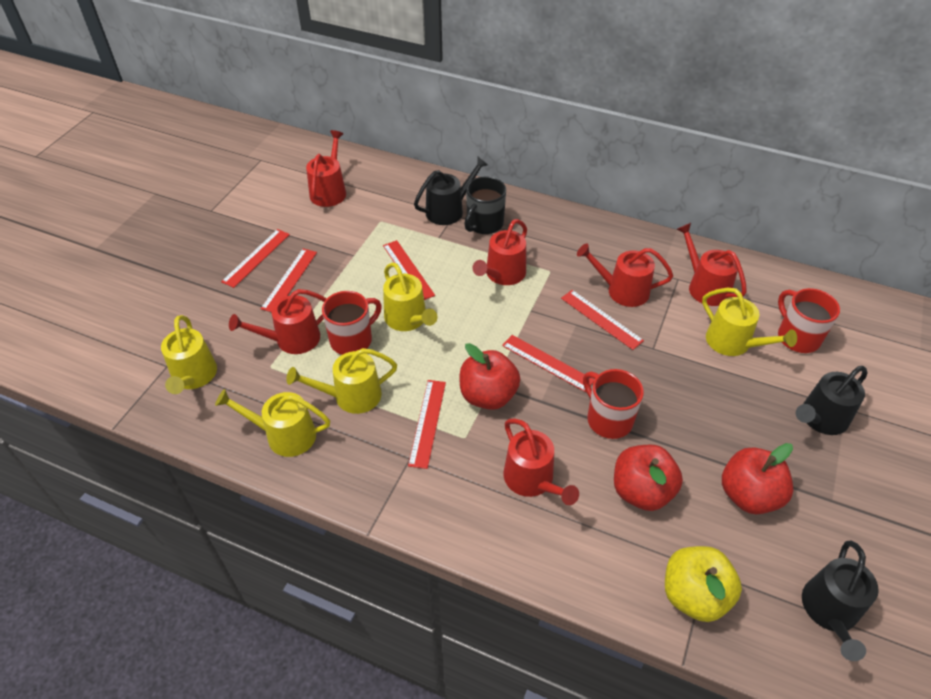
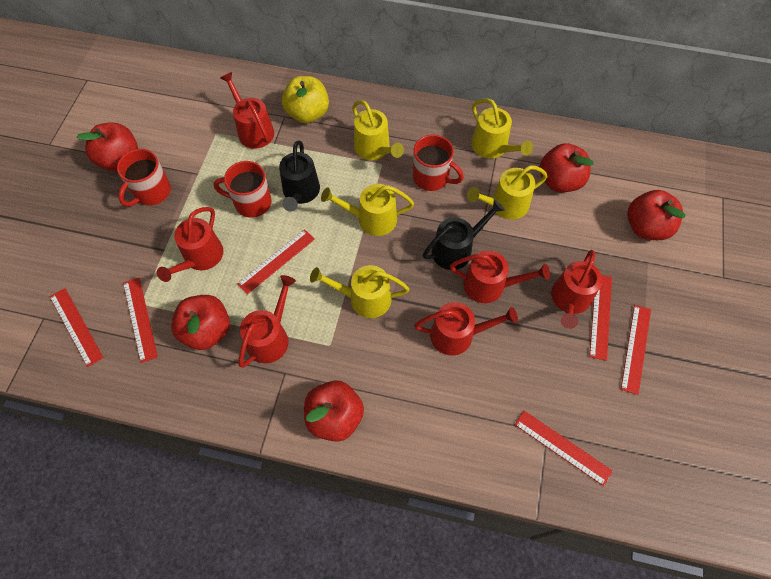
black mug: [464,177,506,234] = 1 -> none = 0
black watering can: [414,157,488,225] [796,366,868,435] [802,541,879,661] = 3 -> [279,141,320,212] [423,199,505,270] = 2
red apple: [460,343,520,410] [614,445,683,511] [722,443,794,515] = 3 -> [77,122,138,171] [171,295,230,350] [304,380,364,442] [539,143,593,193] [627,190,686,240] = 5

